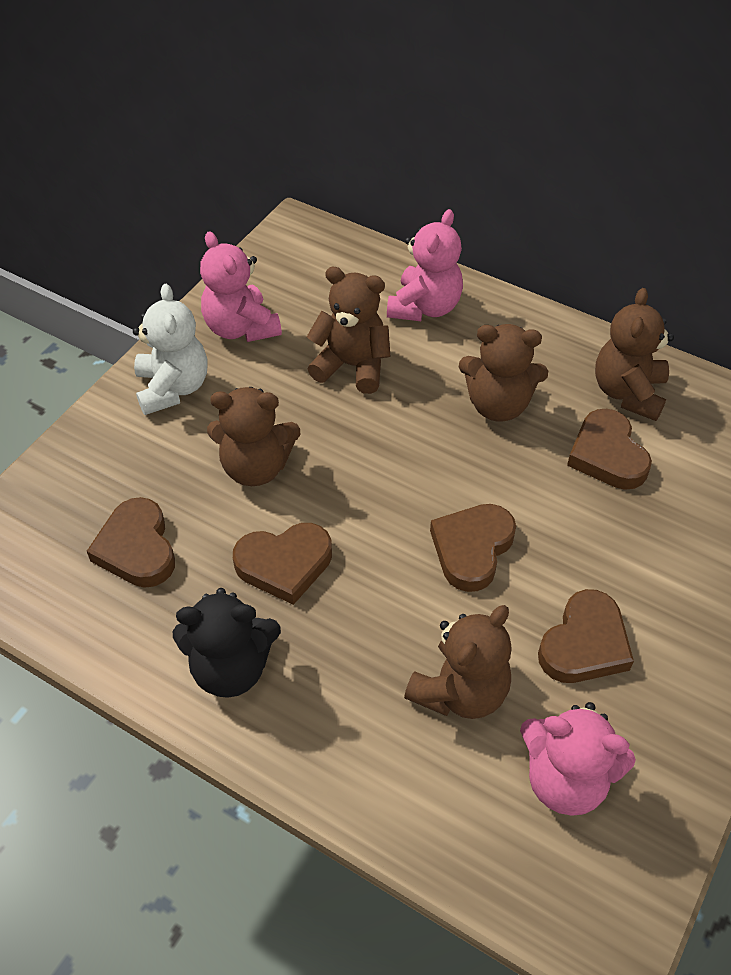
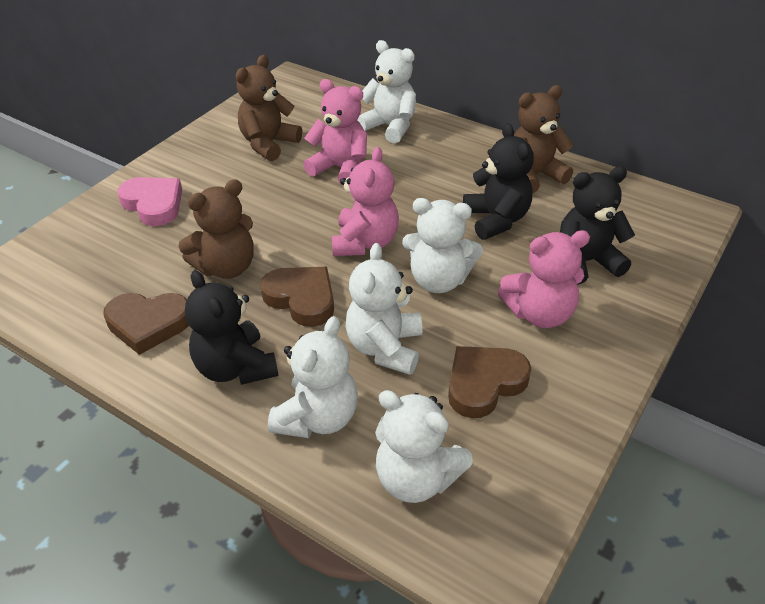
black teddy bear: [173,588,281,698] = 1 -> [185,270,279,385] [463,123,534,240] [560,167,635,284] = 3
brown heart: [87,497,175,588] [233,523,332,605] [430,504,516,592] [538,589,634,683] [567,409,652,490] = 5 -> [103,293,189,355] [260,267,334,327] [448,346,531,418] = 3
brown teddy bear: [207,387,300,486] [307,267,391,394] [404,605,512,719] [459,324,548,422] [595,288,674,421] = 5 -> [178,179,254,279] [236,55,302,161] [514,85,574,194] = 3
pink heart: none = 0 -> [118,177,182,226] = 1
white teddy bear: [133,284,207,415] = 1 -> [268,316,357,438] [346,243,422,375] [357,40,416,143] [375,390,473,503] [402,198,483,293] = 5

